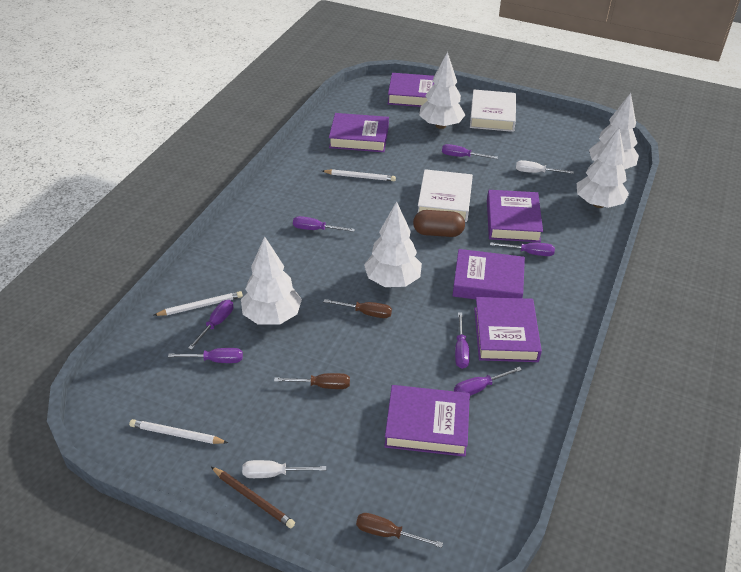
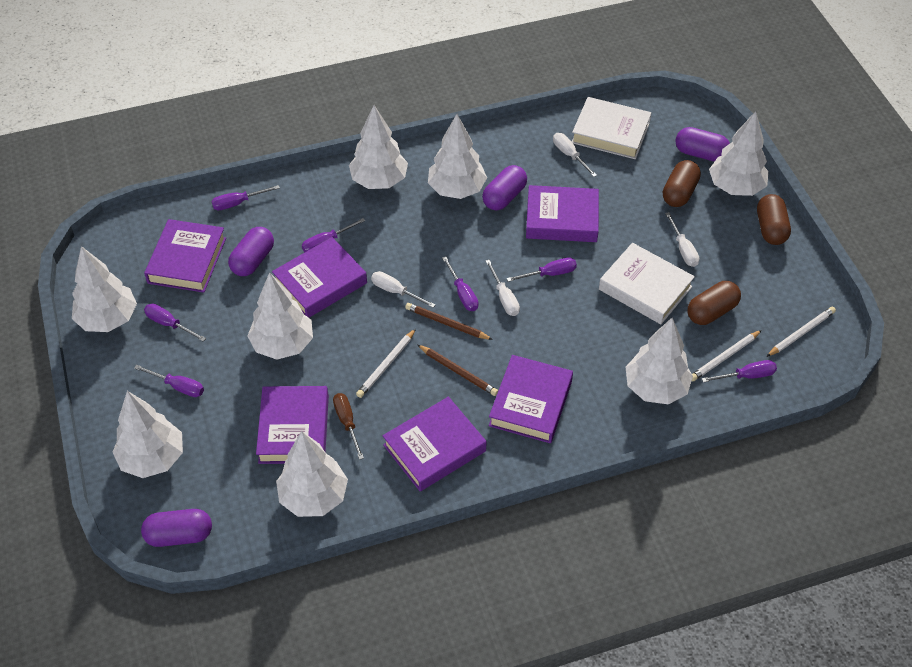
brown capsule: [413,210,465,237] = 1 -> [663,160,701,207] [687,281,741,325] [757,194,791,245] = 3
brown pencil: [211,467,295,528] = 1 -> [405,303,493,340] [418,345,498,396] = 2
brown screwdriver: [274,373,350,389] [323,299,392,318] [356,513,443,548] = 3 -> [333,393,364,460] = 1
purple capsule: none = 0 -> [141,509,212,547] [228,227,274,276] [482,165,527,210] [675,127,730,162] = 4
white screwdriver: [242,460,326,478] [516,160,574,174] = 2 -> [371,271,435,308] [486,260,520,316] [553,133,597,177] [665,212,699,267] = 4
white tree: [241,236,302,325] [364,201,422,287] [419,51,465,129] [577,128,629,208] [589,93,639,170] = 5 -> [72,246,137,332] [113,391,183,478] [247,272,313,360] [276,431,348,517] [349,105,408,189] [428,114,487,199] [625,318,693,405] [709,111,769,196] = 8

